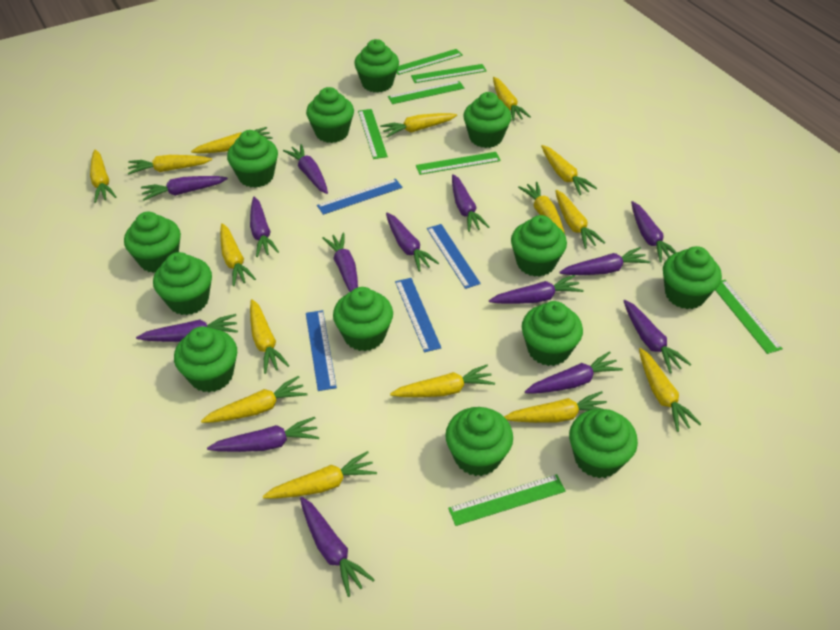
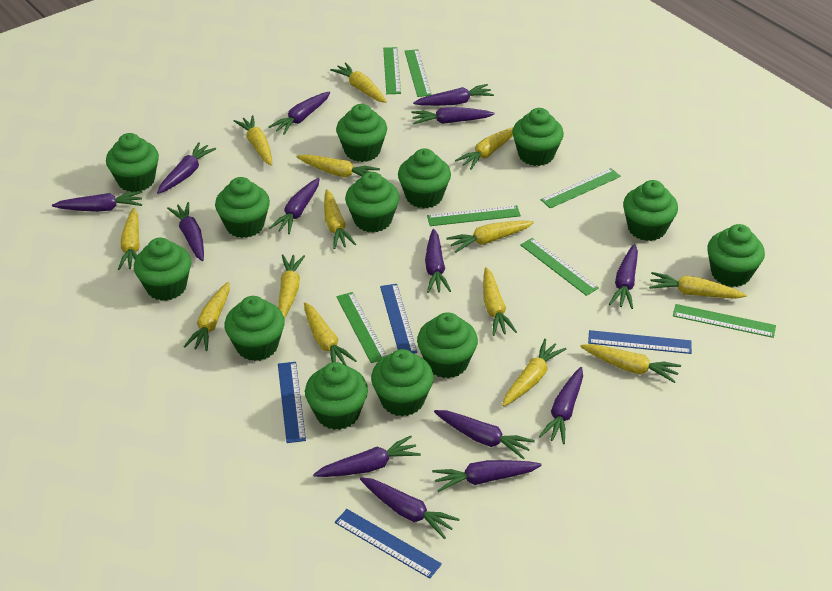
yellow carrot: [90,149,116,203] [128,155,212,175] [191,127,272,153] [201,376,308,423] [220,223,256,286] [250,299,289,374] [263,451,377,499] [380,113,457,137] [390,364,495,397] [493,77,531,121] [504,391,607,423] [518,182,565,234] [541,145,597,195] [555,190,605,249] [639,348,701,432] = 15 -> [118,208,140,270] [183,282,230,351] [234,115,272,166] [278,254,305,318] [297,154,380,177] [304,302,357,365] [324,189,356,249] [330,62,387,103] [446,221,534,252] [455,127,513,170] [483,267,517,336] [502,339,566,407] [580,344,681,383] [649,272,747,299] = 14

